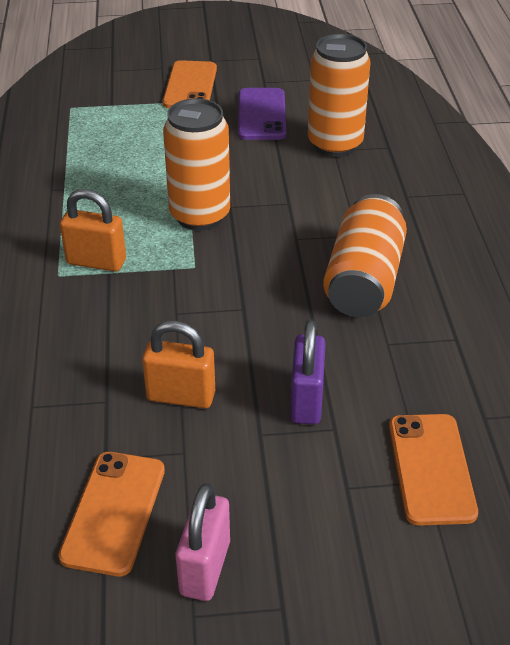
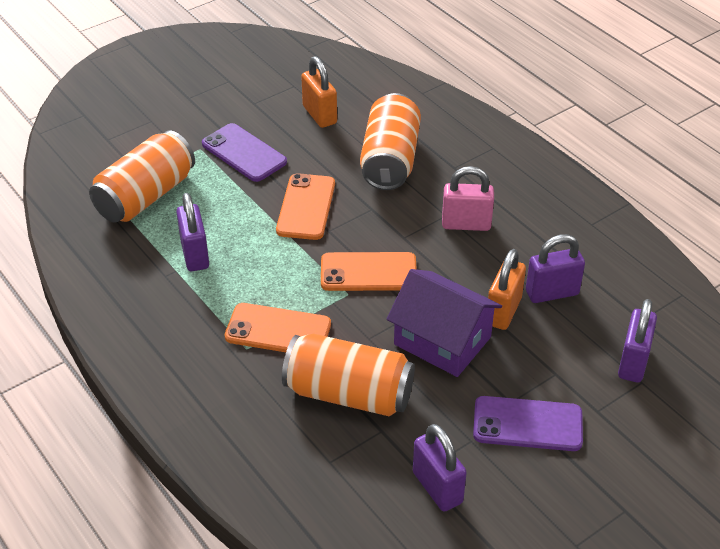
purple house: none = 0 -> [387,269,502,377] = 1
purple padlock: [290,320,326,425] = 1 -> [176,193,209,271] [413,424,467,512] [526,234,585,303] [618,299,657,383] = 4
purple phone: [238,88,286,140] = 1 -> [202,123,287,182] [473,396,583,451] = 2

